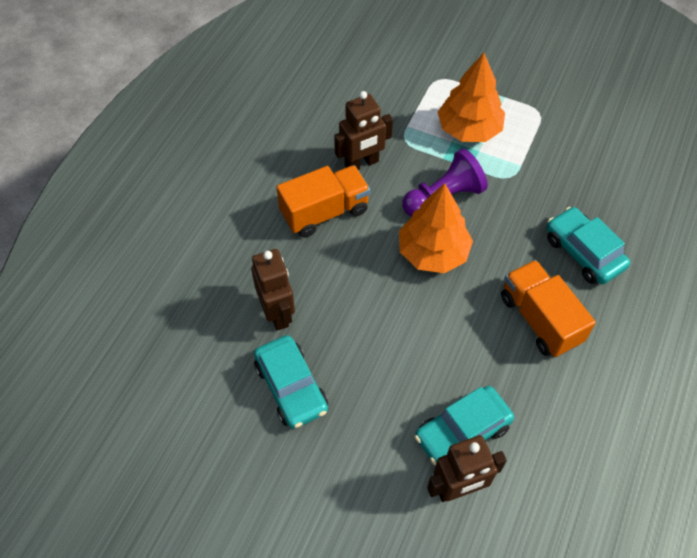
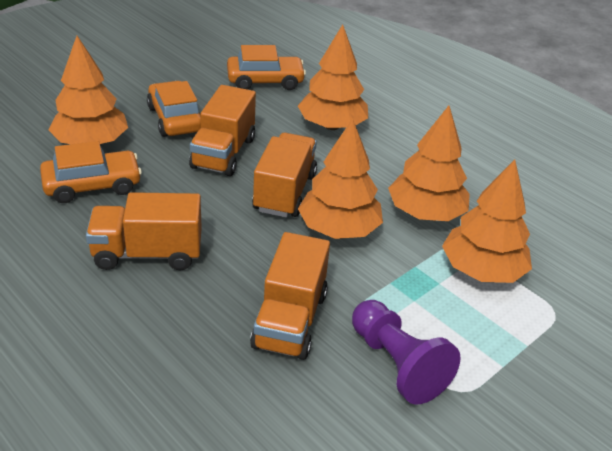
brown robot: [251,249,295,331] [334,91,393,170] [427,435,507,502] = 3 -> none = 0
orange car: none = 0 -> [40,141,142,203] [147,81,201,137] [227,45,306,90] = 3
orange tree: [399,183,473,273] [438,53,505,142] = 2 -> [49,36,128,144] [298,24,368,130] [298,118,383,239] [388,106,470,221] [442,160,532,283] = 5
orange truck: [277,165,370,237] [501,260,596,357] = 2 -> [86,192,202,270] [189,85,256,176] [250,232,330,360] [252,133,317,217] = 4
turquoise car: [254,335,328,429] [414,386,514,466] [547,207,630,285] = 3 -> none = 0

